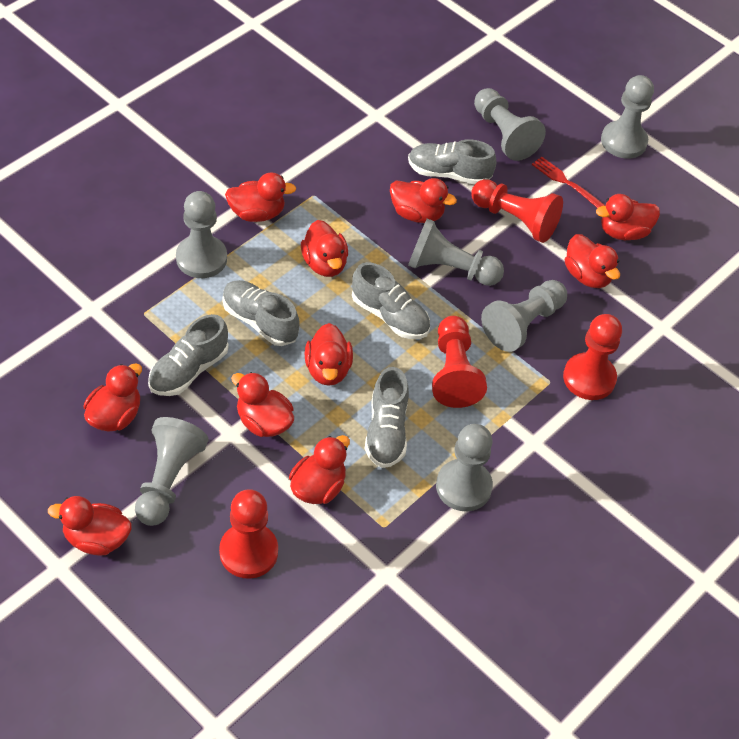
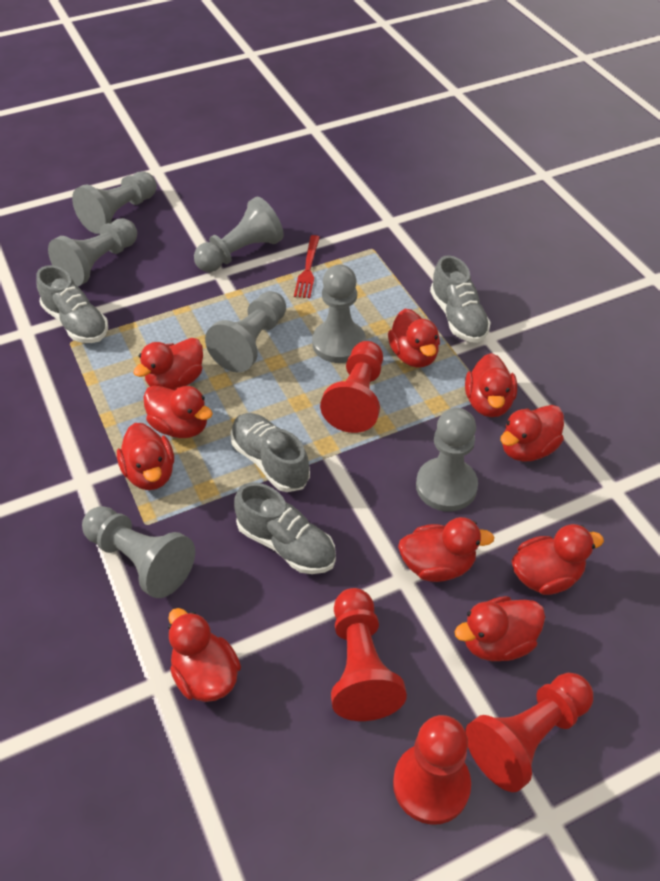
grey shoe: [148,314,228,396] [223,280,300,346] [352,262,430,339] [365,367,409,468] [408,139,496,184] = 5 -> [36,265,108,343] [231,413,310,492] [234,483,336,574] [430,255,491,343] = 4

